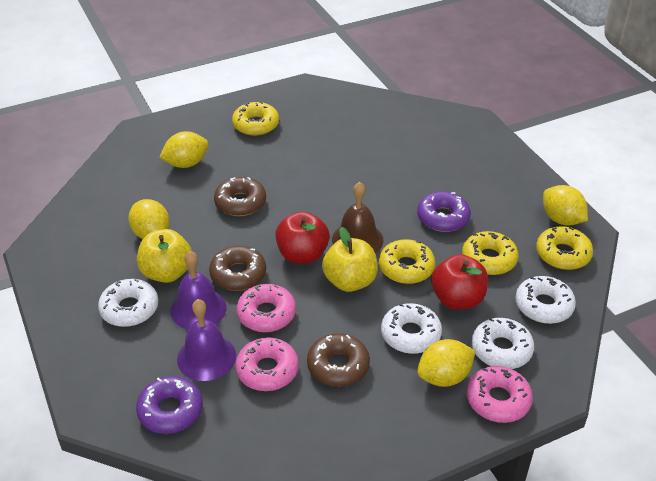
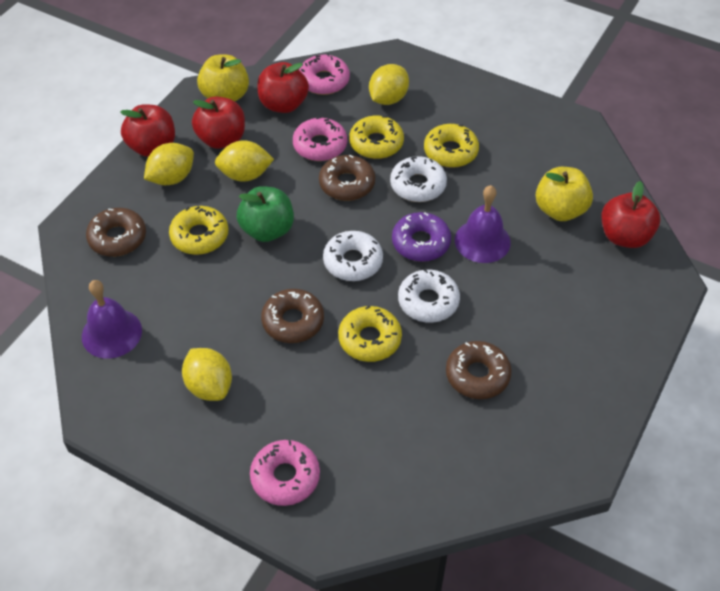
brown bell: [332,182,384,253] = 1 -> none = 0
brown donut: [209,246,266,291] [214,177,266,216] [307,333,370,387] = 3 -> [86,208,146,257] [261,289,324,343] [319,155,375,201] [446,341,512,399] = 4
green apple: none = 0 -> [237,186,294,242] = 1
purple donut: [136,376,203,434] [417,191,471,232] = 2 -> [392,212,451,262] = 1
red apple: [275,212,330,264] [431,254,488,309] = 2 -> [120,104,175,157] [192,96,245,149] [257,62,309,113] [601,181,660,248] = 4
white donut: [98,279,158,327] [381,303,442,354] [472,318,534,369] [515,276,576,324] = 4 -> [323,231,383,281] [390,156,447,202] [398,269,460,323] = 3

